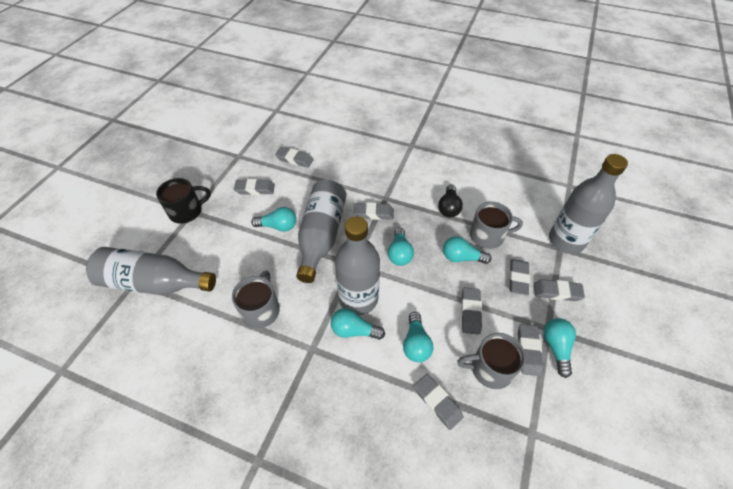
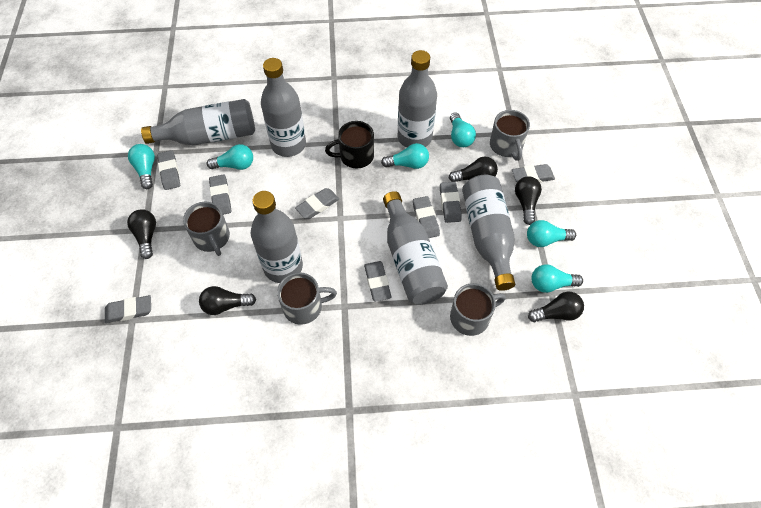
black light bulb: [438,184,463,217] = 1 -> [127,209,156,259] [199,286,256,315] [449,157,498,182] [515,176,542,225] [528,292,584,322] = 5
grey bottle: [86,247,216,295] [296,180,347,283] [335,216,380,315] [549,154,628,254] = 4 -> [141,99,255,145] [251,191,303,283] [261,58,306,157] [383,191,448,305] [398,50,437,148] [462,174,515,291] = 6
grey mug: [232,270,280,329] [457,333,526,389] [470,202,523,249] = 3 -> [183,202,230,256] [277,272,337,325] [450,283,506,336] [490,110,530,161] = 4

